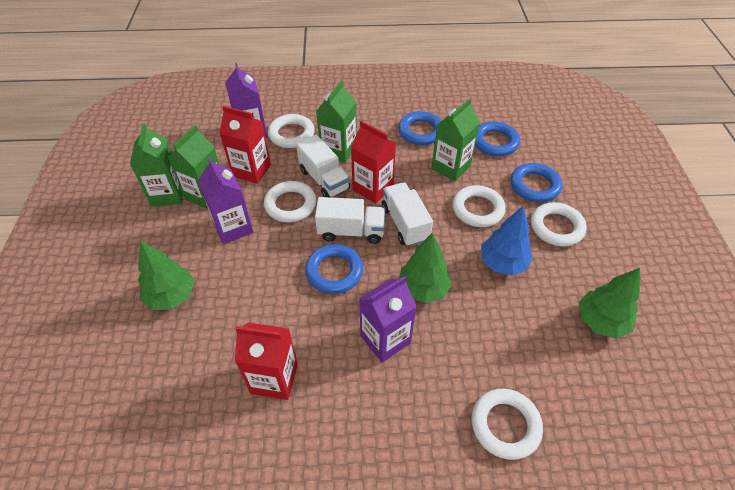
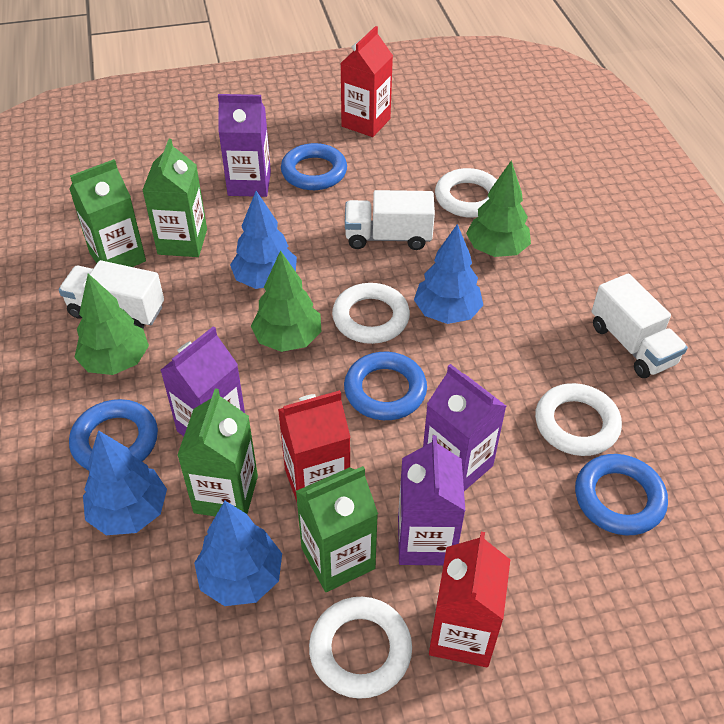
blue tree: [481,206,533,276] = 1 -> [83,430,167,535] [194,501,282,606] [230,191,297,289] [414,224,483,324] = 4
purple carton: [198,157,253,244] [225,63,267,138] [359,276,417,362] = 3 -> [161,326,245,436] [218,94,271,197] [398,435,465,565] [423,364,506,491] = 4
white ring: [264,181,316,223] [268,114,315,148] [452,185,506,227] [472,389,543,460] [531,202,587,247] = 5 -> [309,597,412,699] [332,283,410,344] [435,168,497,218] [535,383,622,456] = 4

